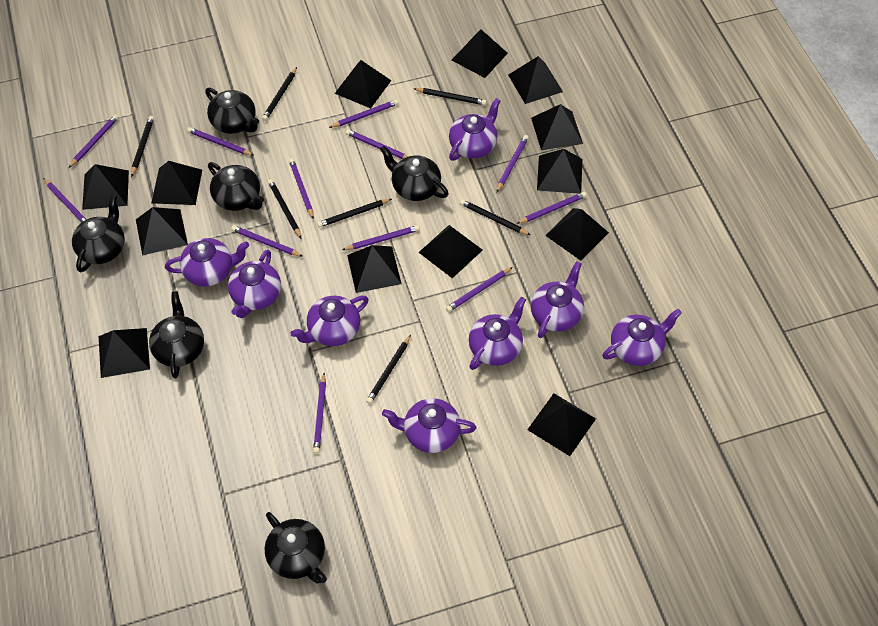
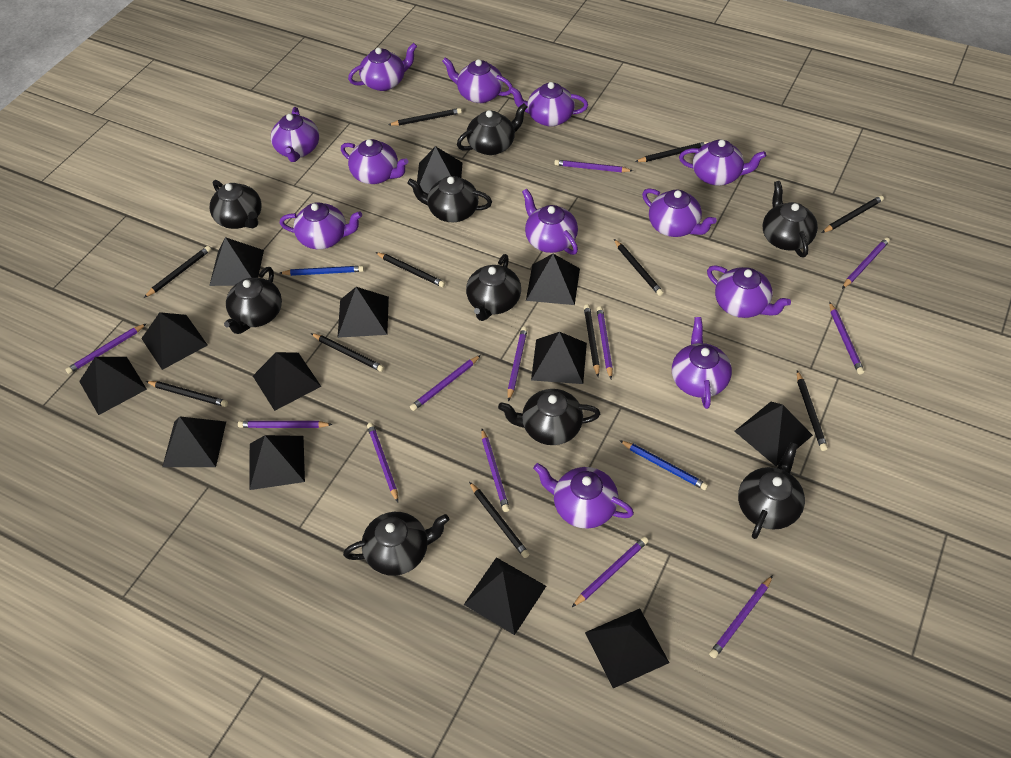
black pencil: [131,116,154,177] [262,67,297,121] [268,179,301,238] [317,199,392,228] [366,335,411,404] [414,88,487,105] [460,199,530,235] = 7 -> [144,246,211,298] [146,381,228,407] [311,333,384,372] [375,252,445,287] [388,108,462,126] [469,482,530,558] [584,304,600,377] [614,239,664,296] [635,141,708,162] [797,371,828,451] [822,195,884,233] = 11
black teapot: [72,195,125,272] [149,291,204,378] [205,88,259,134] [208,162,264,211] [265,512,327,583] [380,146,449,201] = 6 -> [210,180,261,229] [224,267,282,334] [343,512,449,576] [407,176,492,222] [457,103,528,155] [466,254,521,321] [498,389,600,445] [738,442,805,539] [763,181,818,257] = 9
blue pencil: none = 0 -> [280,266,364,276] [619,440,708,490] = 2
purple teapot: [165,238,249,287] [228,250,281,318] [290,296,369,346] [382,398,477,453] [449,98,500,161] [469,297,526,370] [531,261,584,338] [602,309,682,366] = 8 -> [271,107,319,162] [280,202,362,249] [341,139,408,184] [348,43,417,91] [442,57,512,103] [509,82,588,127] [522,189,578,255] [533,463,634,529] [642,188,717,237] [672,317,732,409] [679,140,766,186] [707,265,791,318] = 12

